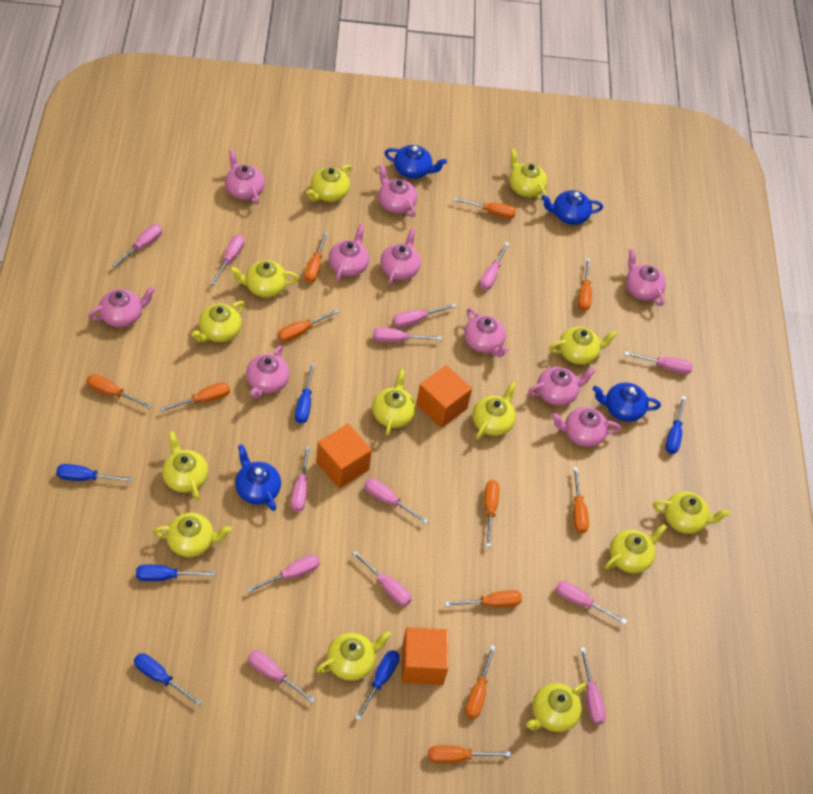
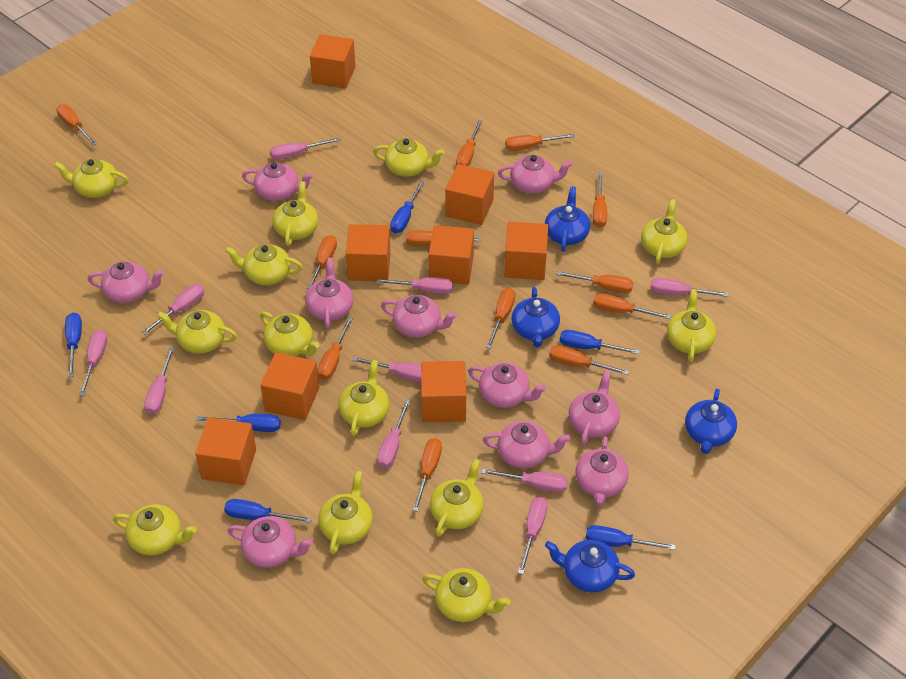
orange cube: [316,424,372,488] [402,627,448,685] [416,365,472,428] = 3 -> [195,418,256,485] [260,352,319,420] [310,34,355,89] [346,224,391,281] [421,361,466,422] [429,225,474,285] [445,164,494,225] [504,222,548,280] = 8
orange screwdriver: [86,374,152,409] [160,382,230,412] [278,309,339,342] [304,231,328,283] [428,745,511,763] [445,590,522,608] [453,197,516,219] [465,645,495,719] [484,480,499,547] [573,467,589,533] [578,258,592,311] = 11 -> [57,104,97,145] [305,235,337,292] [317,317,353,380] [406,230,482,246] [413,438,442,512] [456,120,482,166] [486,288,515,349] [505,134,575,151] [549,345,629,375] [556,271,633,293] [593,173,607,228] [593,293,671,319] = 12
pink screwdriver: [112,224,162,267] [211,235,245,285] [247,555,320,593] [248,650,316,703] [291,446,310,512] [352,551,411,606] [364,478,429,524] [373,328,442,342] [392,303,457,328] [480,242,510,290] [555,581,627,624] [580,647,606,724] [625,351,693,374] = 13 -> [79,330,107,396] [142,284,204,335] [144,347,174,414] [270,138,340,160] [352,357,421,383] [375,277,453,294] [377,399,411,468] [481,469,568,493] [518,497,548,574] [650,278,729,297] = 10

